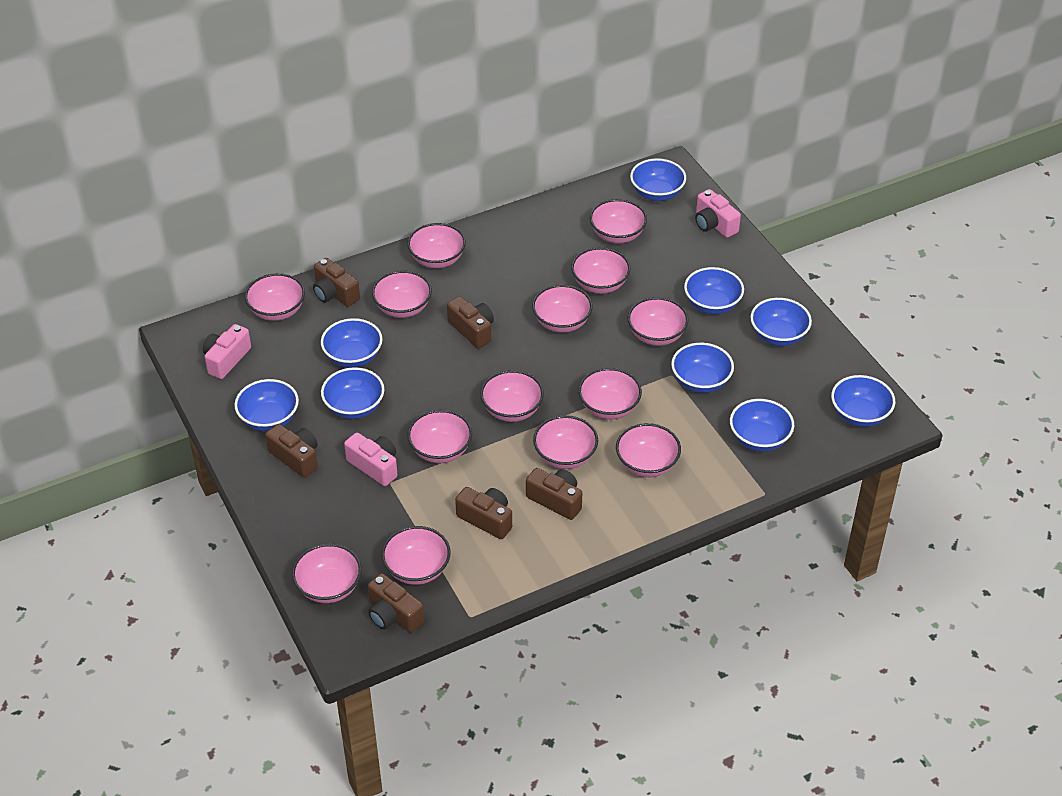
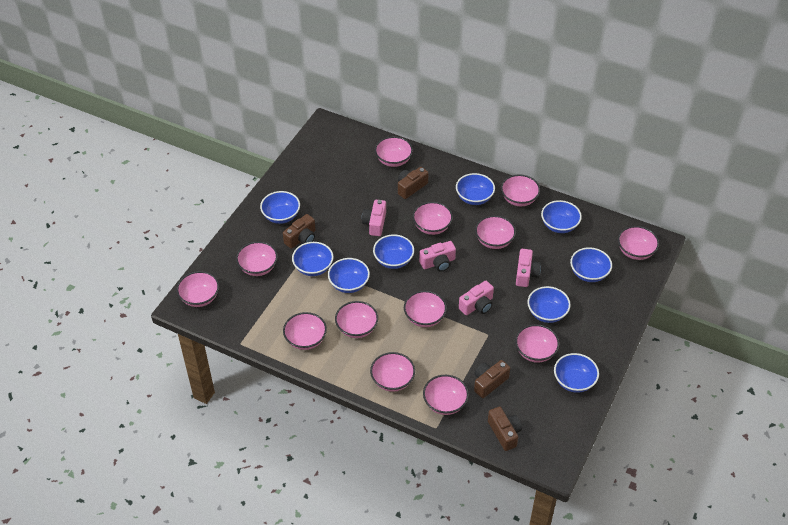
brown camera: [265,424,318,478] [313,258,360,307] [368,573,424,633] [447,296,494,349] [455,487,512,539] [526,468,582,520] = 6 -> [283,214,316,249] [398,167,429,199] [474,360,510,398] [488,407,522,451] = 4
pink bowl: [245,273,305,321] [292,544,362,603] [372,271,432,318] [381,526,451,585] [407,223,466,268] [407,410,472,463] [480,370,544,422] [532,285,593,333] [533,415,598,469] [571,247,631,294] [578,368,642,419] [590,199,647,243] [616,423,681,477] [627,297,689,346] = 14 -> [176,271,219,307] [236,241,278,276] [283,312,327,350] [335,301,378,338] [370,352,415,392] [375,136,413,167] [404,291,447,327] [412,202,453,235] [423,375,469,415] [475,215,516,249] [501,174,540,206] [515,324,559,363] [618,226,659,260] = 13
pink camera: [203,324,251,379] [344,433,398,486] [695,189,741,238] = 3 -> [362,200,386,236] [419,241,456,272] [459,281,494,315] [516,249,541,287] = 4

